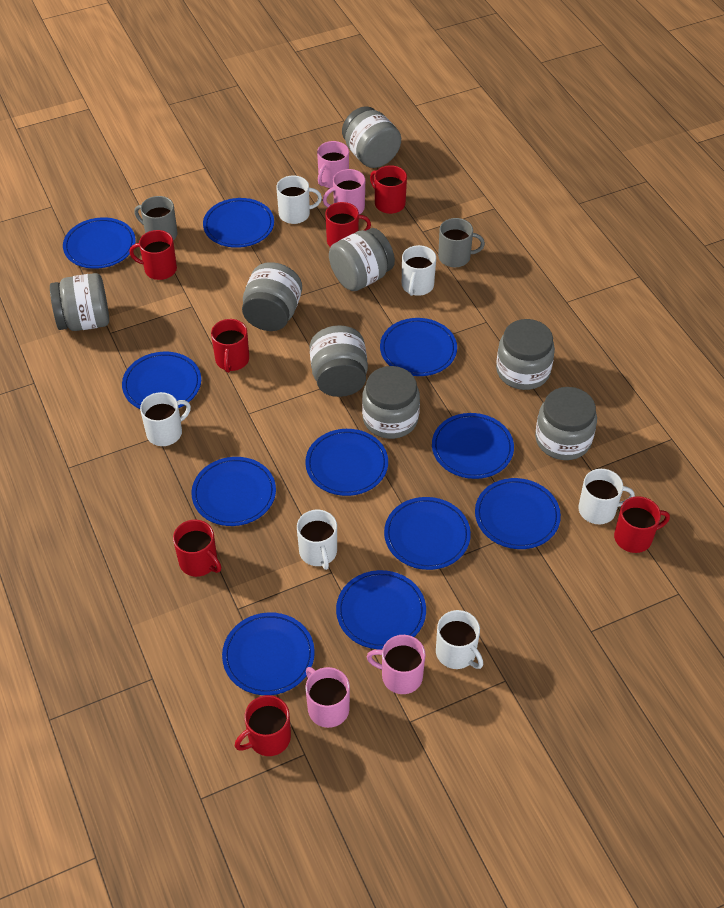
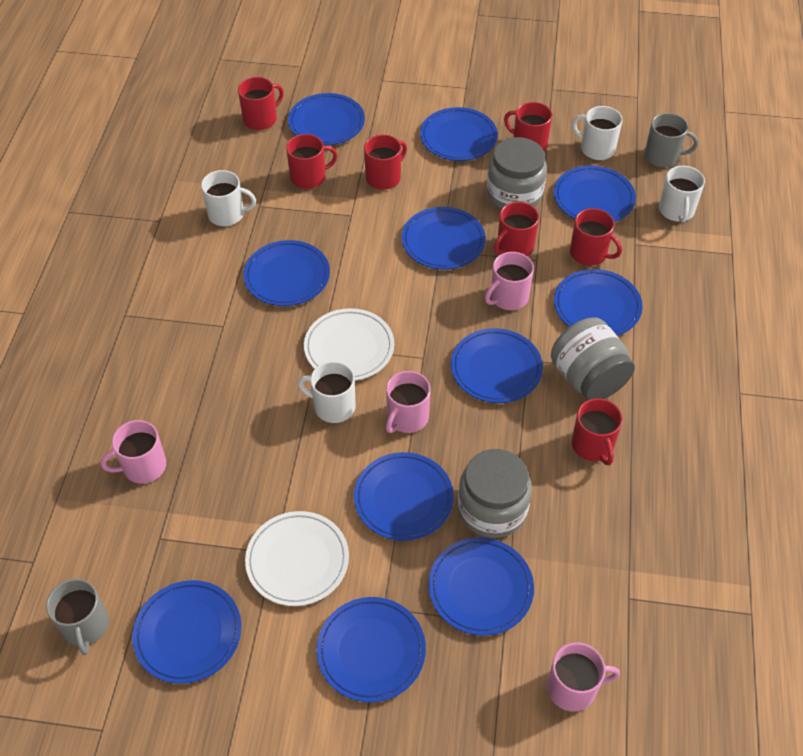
grey jar: [50,273,109,331] [242,262,302,331] [309,325,368,397] [329,228,395,291] [342,106,401,168] [362,366,420,439] [496,319,555,390] [535,387,597,460] = 8 -> [458,449,532,538] [487,137,547,209] [551,317,635,400] = 3
white mug: [140,392,191,446] [276,176,322,224] [297,509,337,570] [402,245,436,296] [436,610,483,669] [578,469,635,524] = 6 -> [201,170,256,226] [298,361,356,423] [572,106,623,160] [659,166,705,223] = 4
white plate: none = 0 -> [245,511,349,606] [304,308,394,381] = 2

